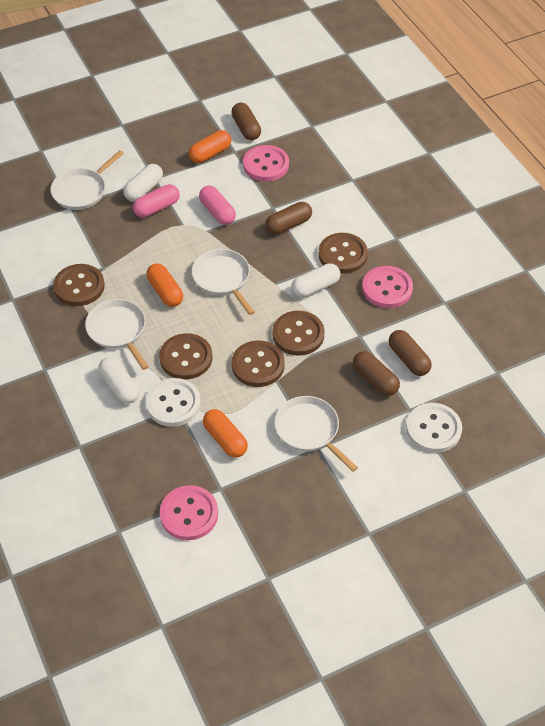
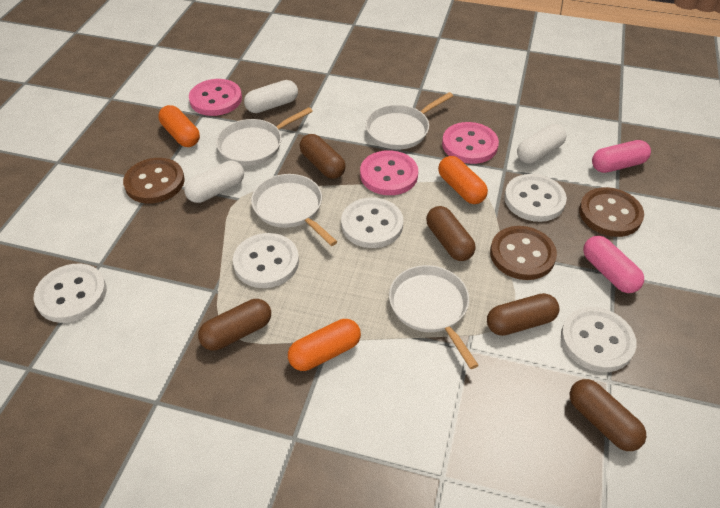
brown button: [53,264,105,306] [159,333,212,380] [232,340,285,387] [273,311,325,356] [319,233,368,273] = 5 -> [123,158,185,203] [490,226,557,280] [579,187,644,237] = 3
brown capsule: [231,103,261,140] [265,202,312,235] [353,351,400,396] [389,330,432,376] = 4 -> [198,299,271,351] [300,134,346,179] [426,206,475,261] [487,293,559,336] [570,379,646,451] = 5
white button: [146,378,201,427] [406,403,462,453] = 2 -> [34,263,107,323] [233,233,299,288] [341,198,403,248] [504,174,567,222] [561,307,637,372] = 5

